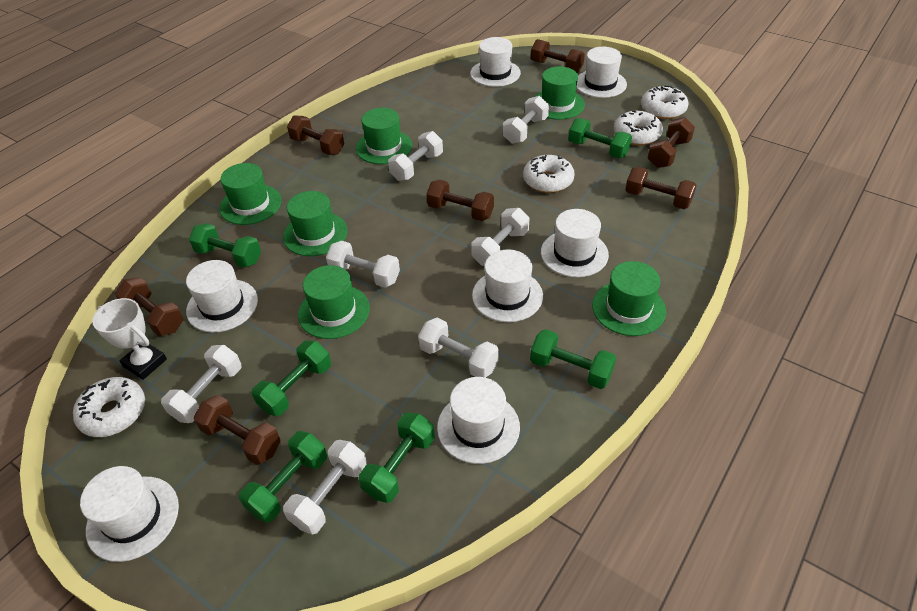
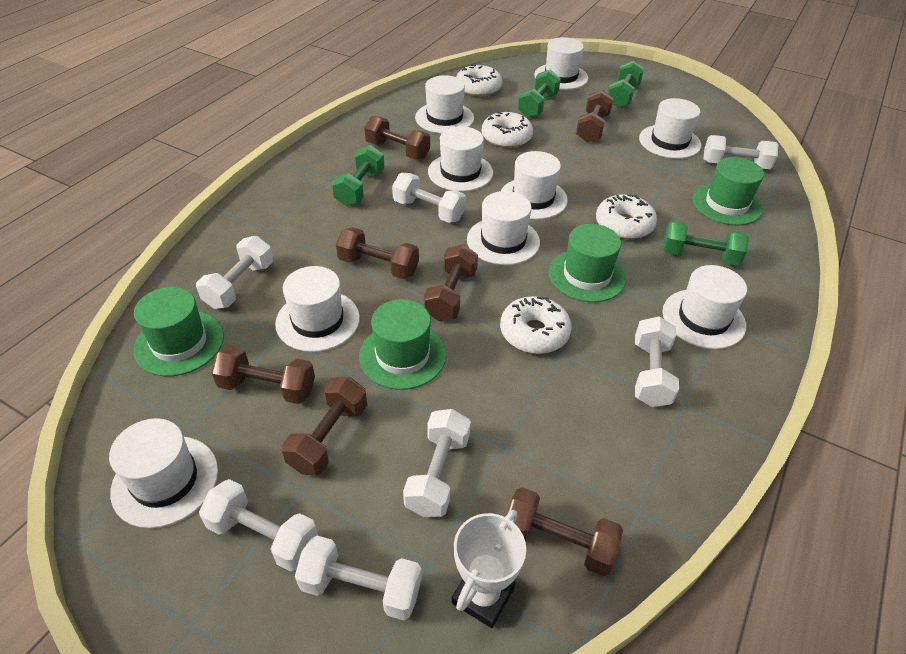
green dumbbell: [189,223,261,268] [239,431,327,523] [252,340,331,416] [359,412,435,503] [530,329,616,389] [568,118,632,158] = 6 -> [332,145,385,206] [518,69,561,118] [608,60,644,108] [662,220,749,266] = 4
green hat: [219,163,281,225] [283,191,348,256] [298,265,370,339] [356,108,412,164] [534,66,585,120] [592,261,666,336] = 6 -> [133,287,224,376] [359,299,446,390] [549,224,626,302] [692,157,764,226] = 4
white hat: [80,466,179,562] [186,260,258,333] [437,377,520,464] [470,37,521,87] [472,249,543,322] [541,209,609,278] [576,47,627,98] = 7 -> [109,418,218,528] [275,266,360,352] [415,75,474,134] [428,126,493,192] [467,191,540,265] [501,151,568,220] [534,37,588,90] [639,98,701,159] [662,265,747,349] = 9

